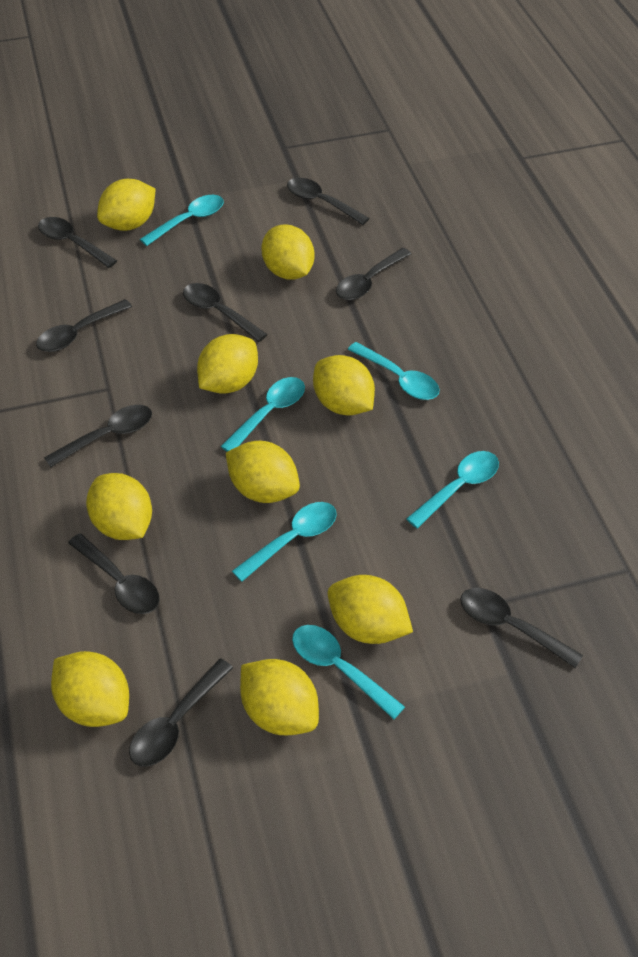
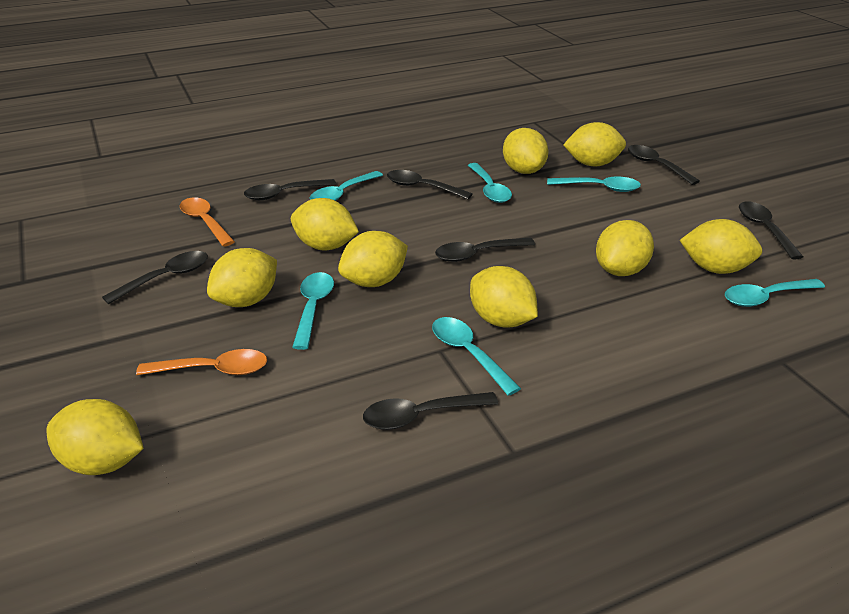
black spoon: [36,299,132,352] [38,217,117,268] [44,405,152,468] [68,533,160,614] [129,659,233,767] [183,283,268,342] [287,178,369,225] [336,248,411,300] [460,588,583,668] = 9 -> [102,251,208,304] [244,179,336,200] [363,392,498,430] [387,170,472,200] [435,238,535,262] [628,145,700,185] [739,201,803,260] = 7
orange spoon: none = 0 -> [136,349,267,375] [180,197,235,247] = 2

